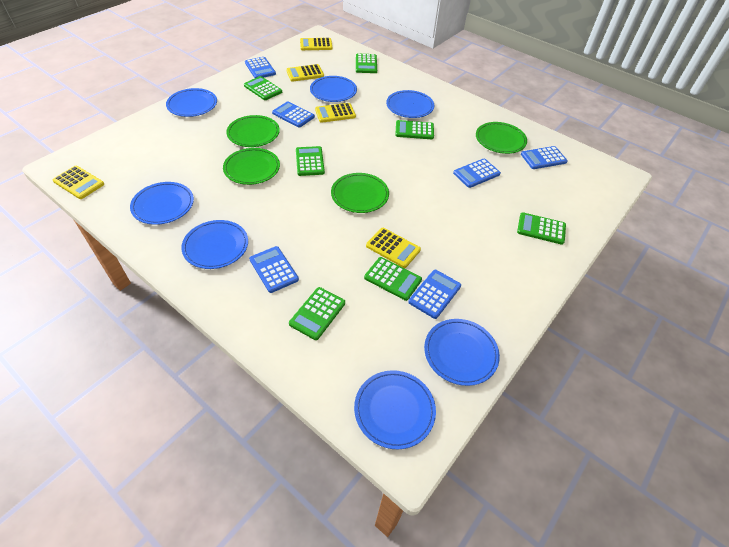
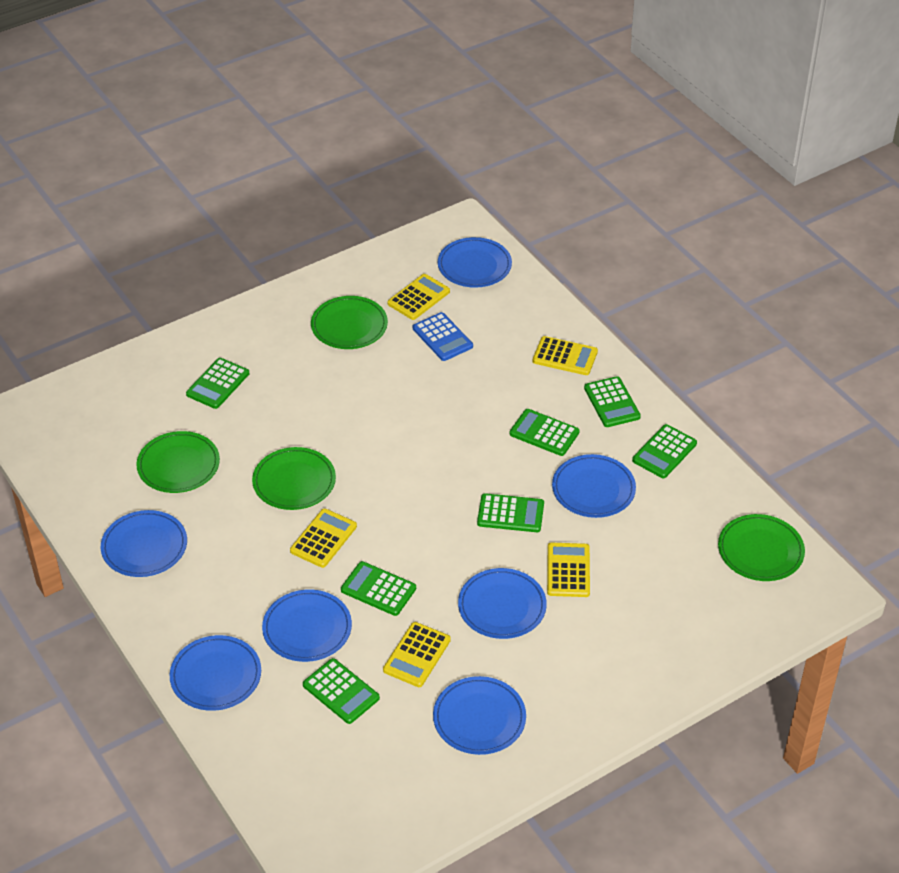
blue calculator: [245,57,276,78] [249,246,299,293] [272,101,315,128] [408,270,461,319] [453,159,501,188] [521,146,568,169] = 6 -> [413,312,473,361] = 1

